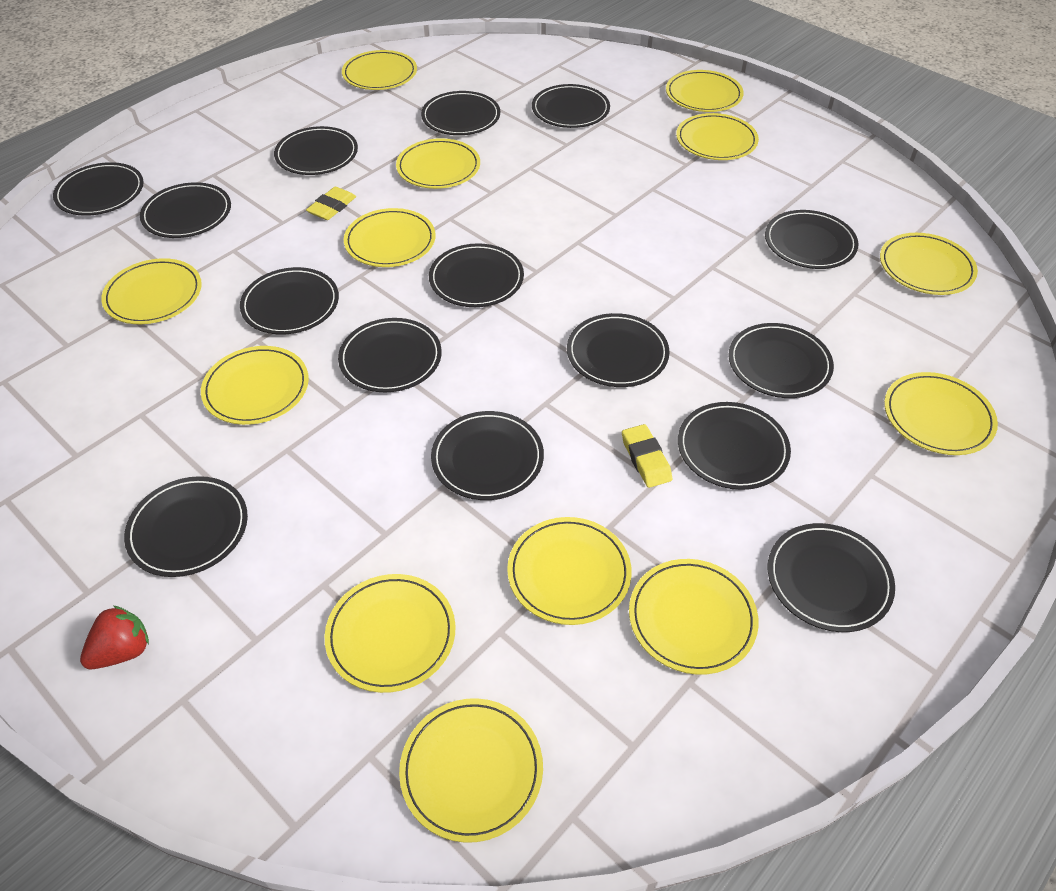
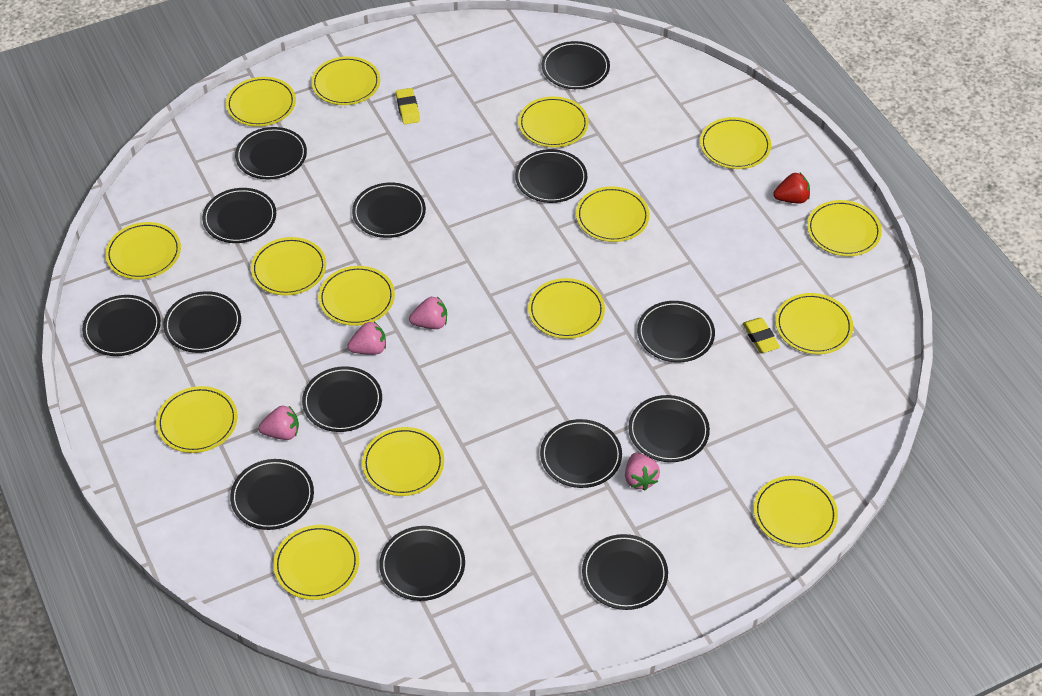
black plate: [53,162,144,216] [124,476,248,577] [140,182,231,238] [240,267,339,334] [274,126,358,175] [338,318,442,392] [421,91,500,135] [429,243,524,307] [431,411,544,500] [532,84,610,128] [567,313,670,387] [678,402,791,490] [729,323,834,398] [765,210,858,269] [768,523,895,632] = 15 -> [82,295,161,356] [163,291,241,353] [202,188,276,243] [230,459,314,530] [235,127,307,180] [302,366,382,432] [352,182,426,238] [379,526,465,601] [515,149,587,203] [540,419,622,488] [542,41,610,89] [582,534,668,610] [628,395,710,462] [637,301,715,362] = 14
pink strawberry: none = 0 -> [258,406,299,440] [347,322,386,355] [409,296,447,329] [625,453,660,491] = 4
yellow plate: [101,258,202,324] [201,346,309,425] [325,574,456,693] [342,50,417,90] [344,208,436,267] [396,138,480,189] [399,698,543,843] [507,517,632,625] [629,559,759,675] [666,70,744,112] [676,113,759,160] [880,233,978,295] [884,372,998,455] = 13 -> [105,222,181,279] [156,386,237,453] [226,77,296,127] [251,237,326,295] [273,525,359,600] [311,56,380,105] [318,266,395,326] [362,427,444,496] [518,96,589,147] [528,278,605,339] [576,186,650,242] [700,117,771,169] [754,476,838,548] [775,293,853,354] [807,200,882,256] = 15

